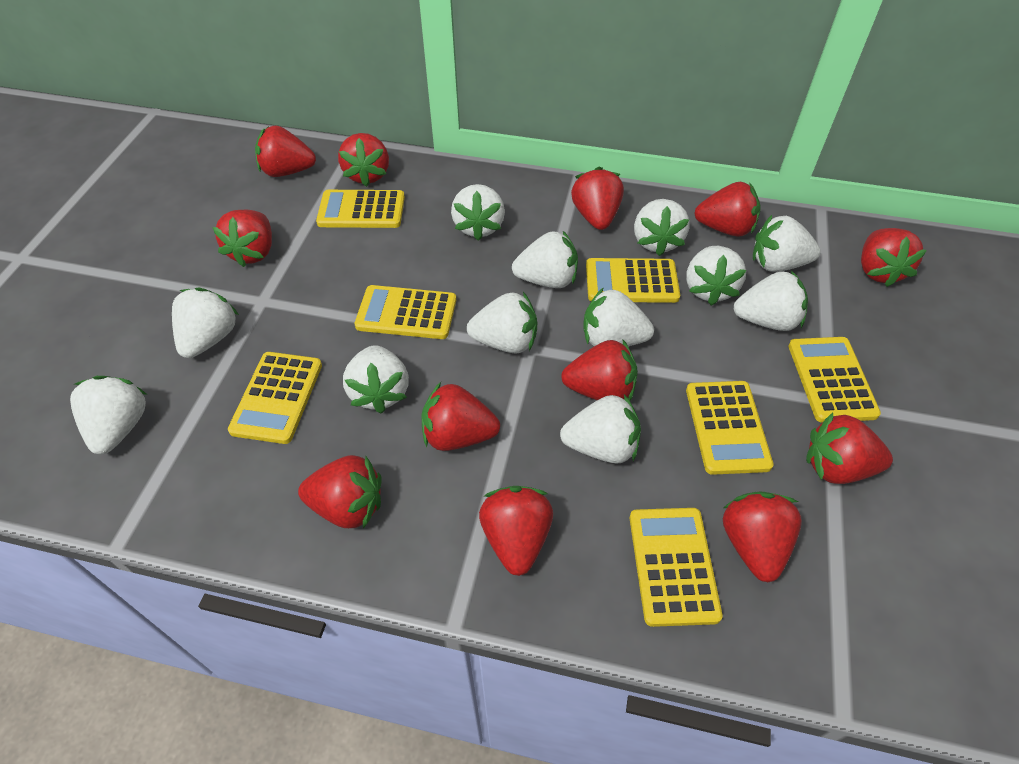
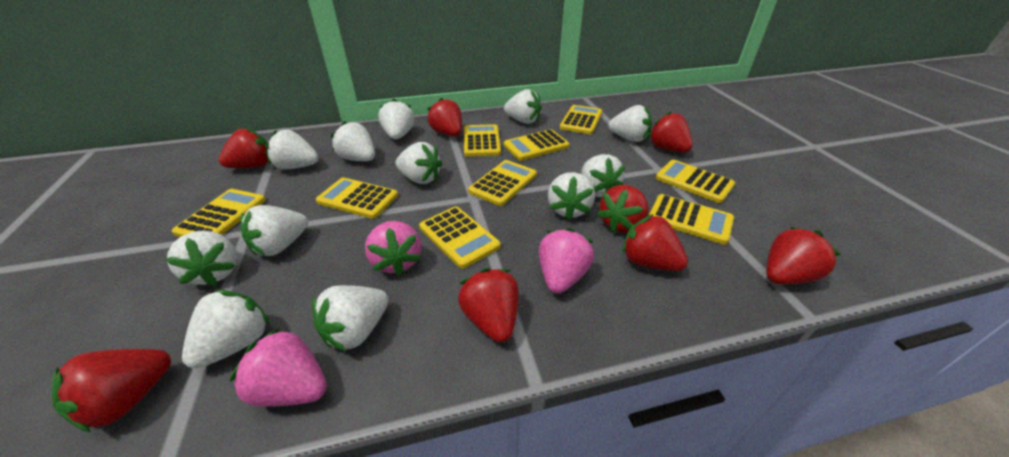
pink strawberry: none = 0 -> [230,327,327,407] [365,221,421,276] [539,228,594,294] = 3
red strawberry: [212,210,272,267] [255,125,316,177] [298,455,382,529] [338,133,389,187] [421,382,500,451] [479,486,553,576] [561,339,638,401] [571,167,624,230] [694,182,761,237] [723,491,802,582] [806,412,893,484] [861,228,927,287] = 12 -> [52,349,171,432] [218,128,268,168] [427,97,462,136] [458,268,519,342] [597,185,649,233] [622,214,688,271] [648,111,693,152] [766,226,841,284] = 8
yellow calculator: [228,352,322,444] [316,190,405,228] [355,285,456,339] [586,258,680,303] [630,508,723,627] [686,381,774,475] [788,337,881,423] = 7 -> [172,189,266,237] [316,177,398,219] [419,206,501,269] [464,124,501,157] [468,160,537,206] [504,129,570,161] [560,105,602,134] [649,194,734,245] [656,160,735,203] = 9

